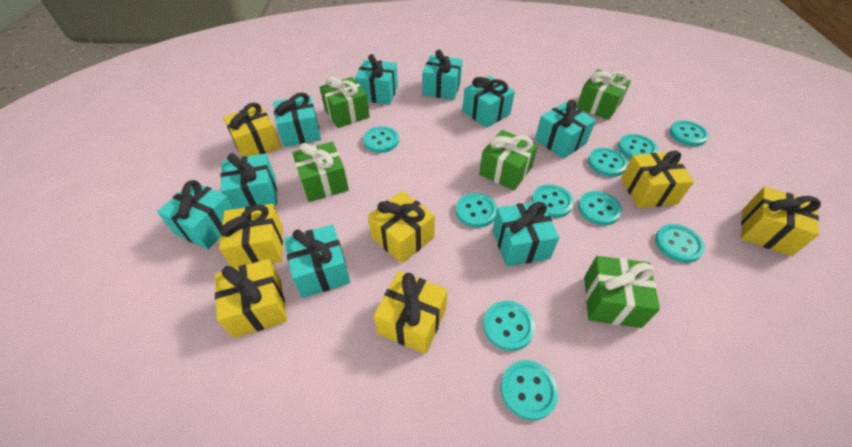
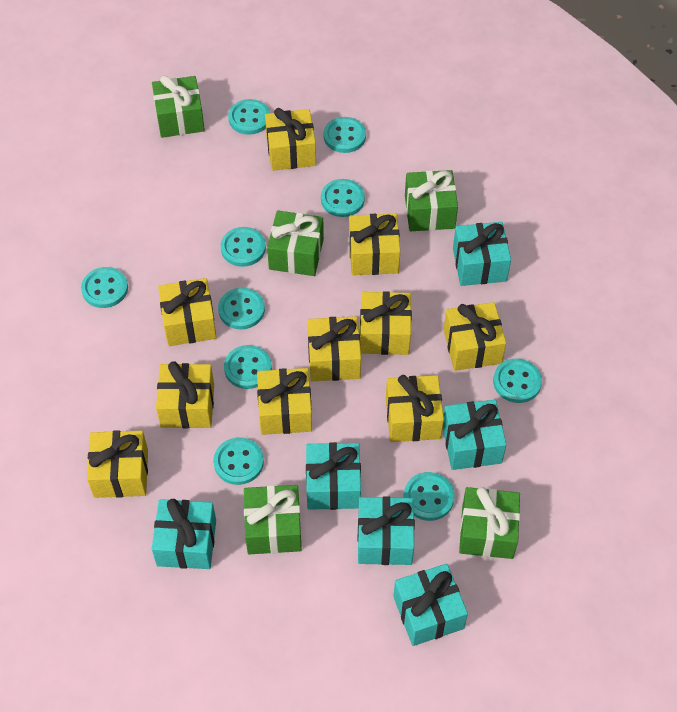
turquoise gift: [157,180,234,249] [220,153,277,209] [273,92,321,147] [284,224,350,298] [355,54,398,104] [422,50,462,100] [463,76,515,128] [493,201,560,266] [535,100,596,159] = 9 -> [152,499,216,569] [306,442,361,510] [358,496,415,565] [393,564,468,646] [443,400,507,470] [453,222,511,286] = 6
yellow gift: [215,259,287,338] [219,204,283,268] [223,102,281,157] [368,191,435,264] [374,271,448,354] [621,150,694,208] [741,187,821,256] = 7 -> [87,430,148,498] [156,361,214,428] [158,278,217,346] [257,368,312,435] [265,108,316,171] [308,316,361,381] [349,214,400,275] [360,291,412,355] [386,375,444,442] [444,302,506,371] = 10

